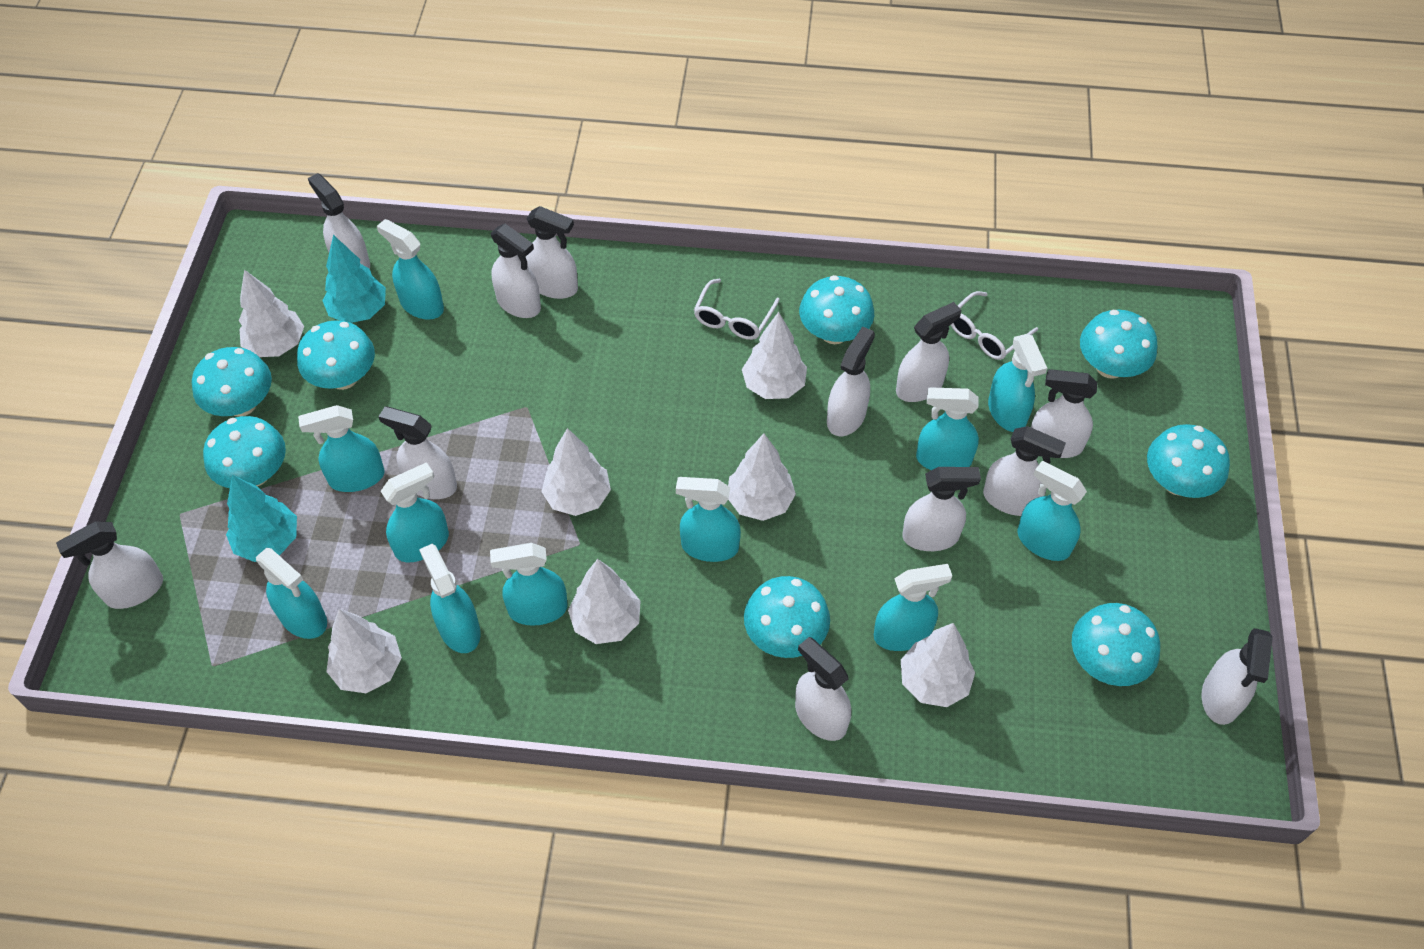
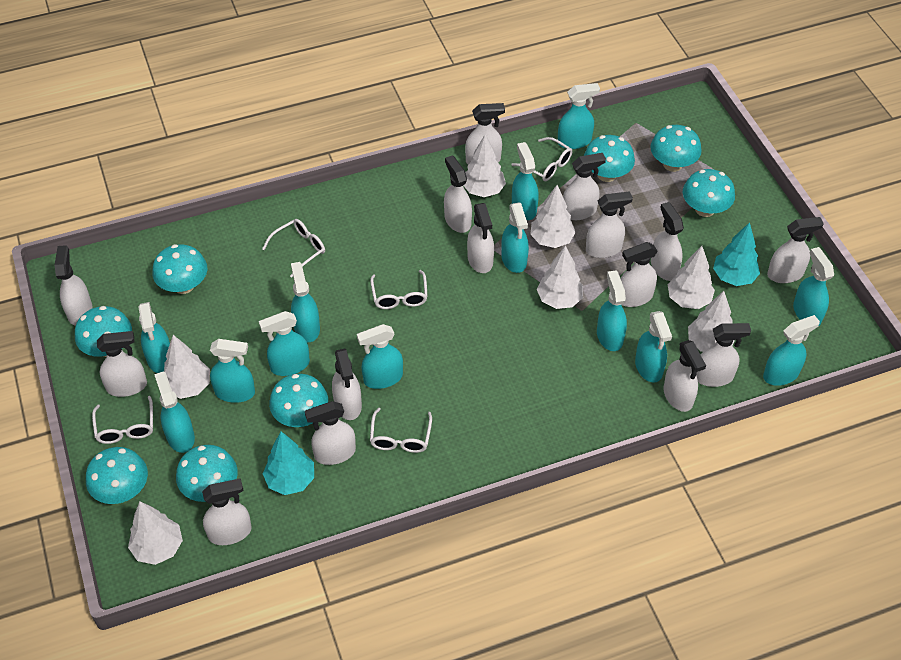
turquoise spray bottle: [256,548,327,639] [298,405,384,492] [377,219,444,320] [381,462,449,562] [419,544,481,653] [490,543,568,626] [676,477,741,562] [874,564,952,651] [916,387,979,470] [988,334,1047,432] [1017,461,1087,561] = 11 -> [139,302,170,373] [154,371,195,453] [210,339,255,403] [259,311,310,376] [291,262,320,342] [357,324,403,389] [501,203,529,273] [512,142,539,220] [558,83,600,149] [597,270,627,351] [635,311,672,383] [763,315,820,386] [793,247,834,325] = 13
white glasses: [694,279,780,340] [951,291,1038,360] = 2 -> [92,396,153,444] [262,219,325,278] [370,270,428,309] [370,408,432,453] [511,137,572,181] = 5
white spray bottle: [56,521,163,609] [308,173,370,269] [378,407,457,499] [491,224,541,318] [525,206,578,299] [795,637,851,741] [827,326,875,436] [896,302,961,402] [902,467,981,551] [983,426,1066,516] [1031,369,1098,458] [1202,628,1273,725] = 12 -> [55,245,92,326] [97,331,147,397] [202,478,251,545] [305,401,356,465] [332,348,362,420] [444,155,472,233] [465,103,505,165] [467,203,494,273] [563,153,606,220] [586,191,633,258] [620,242,658,307] [651,202,684,281] [663,340,706,412] [696,323,751,387] [767,217,824,283] = 15

